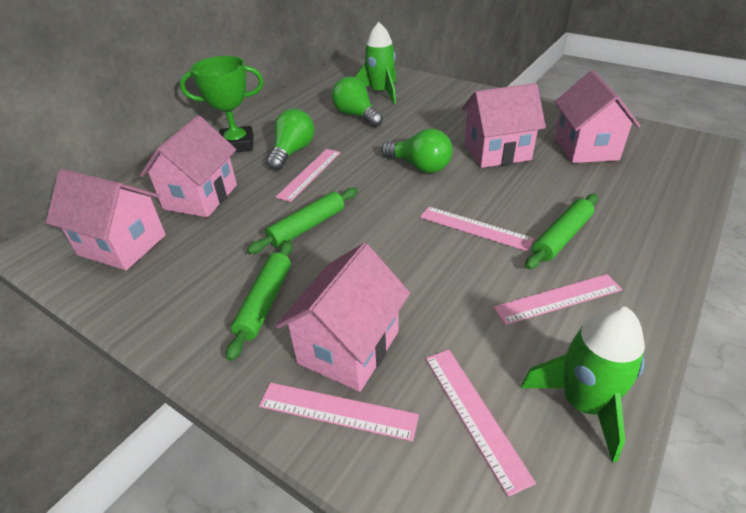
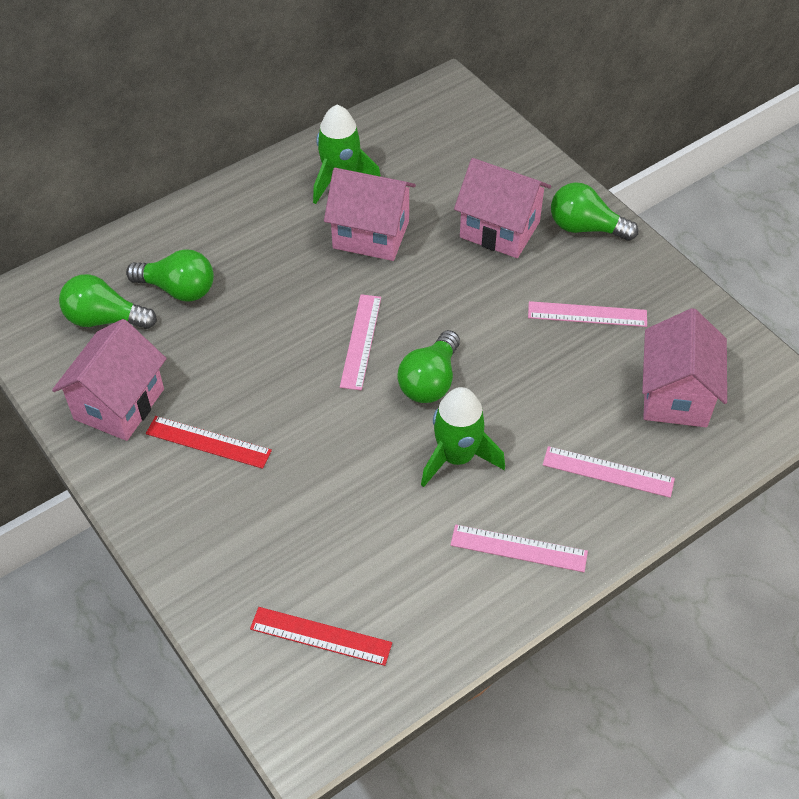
green light bulb: [267,109,315,171] [332,77,383,127] [381,128,453,173] = 3 -> [59,274,157,329] [126,249,214,301] [398,330,460,403] [551,182,638,241] = 4
green rolling pin: [226,240,293,361] [247,188,358,254] [525,194,598,269] = 3 -> none = 0
green trophy: [180,56,264,153] = 1 -> none = 0
pink house: [46,169,166,270] [140,116,237,217] [276,243,410,392] [462,83,546,168] [555,70,640,163] = 5 -> [52,319,167,441] [324,168,416,261] [454,158,551,258] [642,308,727,427] = 4
pink ruler: [259,382,419,441] [275,149,341,202] [420,206,534,251] [426,350,536,497] [493,274,623,325] = 5 -> [340,294,381,390] [451,524,588,572] [528,301,647,327] [543,446,675,498] = 4
red ruler: none = 0 -> [146,416,272,469] [250,607,392,666] = 2

